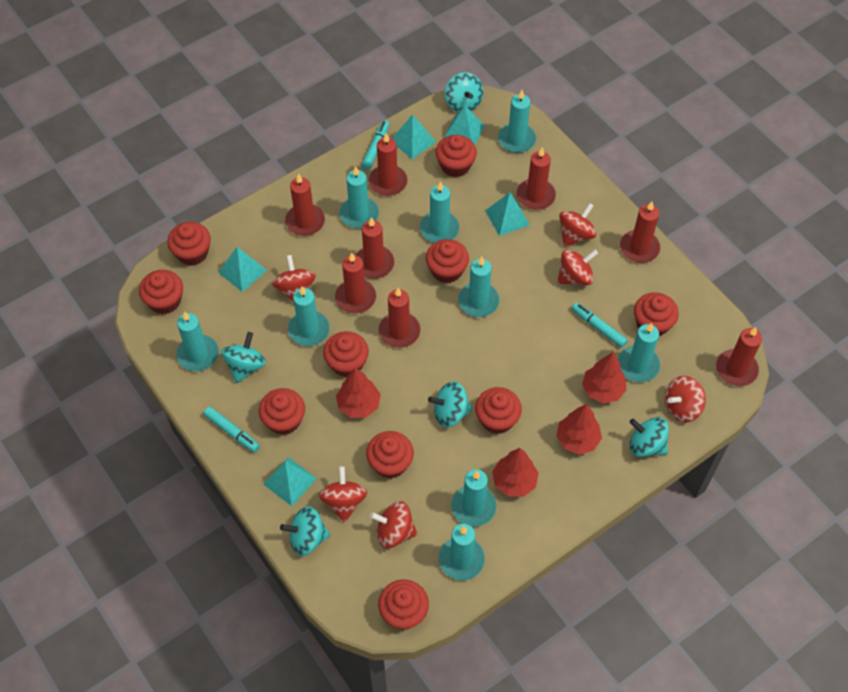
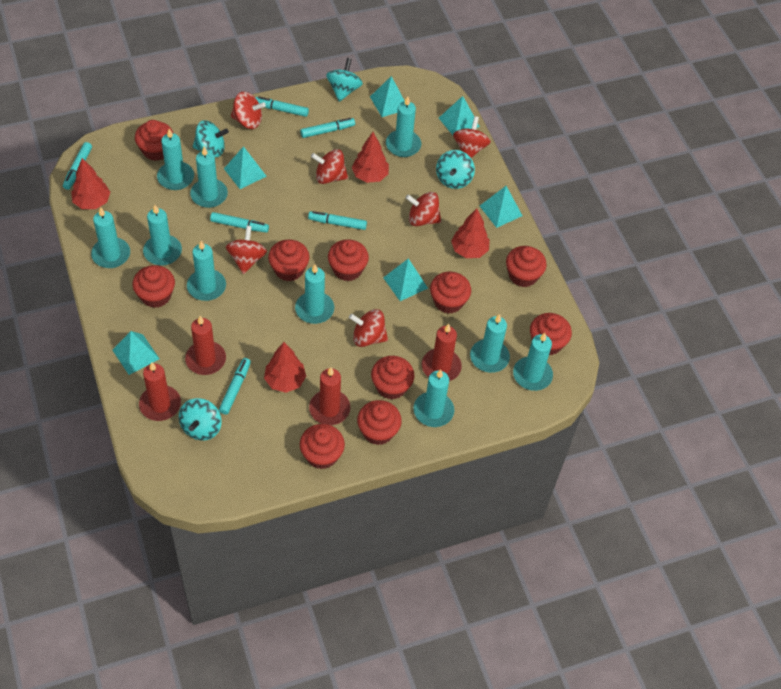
red candle: [285,173,325,236] [335,253,376,313] [356,217,394,279] [369,133,408,196] [379,288,421,348] [517,147,556,210] [620,202,660,263] [716,327,762,386] = 8 -> [139,362,181,421] [185,316,226,375] [309,367,350,425] [422,324,462,381] = 4
turquoise candle: [176,312,219,371] [288,286,330,346] [339,166,379,229] [420,181,459,243] [439,524,485,580] [451,469,497,527] [458,257,499,317] [498,90,536,153] [618,323,660,382] = 9 -> [91,207,130,268] [143,205,182,265] [157,129,194,190] [187,241,226,301] [190,147,228,208] [295,264,334,324] [386,96,421,157] [413,369,454,427] [470,314,510,373] [513,333,553,391] = 10
turquoise marker: [203,406,260,452] [361,120,390,170] [572,302,628,348] = 3 -> [63,142,92,190] [210,212,269,233] [219,358,251,415] [255,96,309,117] [300,118,355,138] [308,211,367,230] = 6
turquoise pyramid: [218,247,267,292] [263,457,317,506] [392,114,436,159] [444,106,485,145] [485,192,530,236] = 5 -> [113,331,159,375] [224,146,267,189] [370,76,405,117] [383,259,428,301] [439,96,480,135] [480,186,522,228] = 6
turquoise spinning top: [221,332,266,383] [280,506,330,556] [428,381,472,428] [445,72,483,112] [629,417,669,457] = 5 -> [179,398,222,440] [193,120,229,157] [326,58,363,102] [436,150,475,189] = 4

